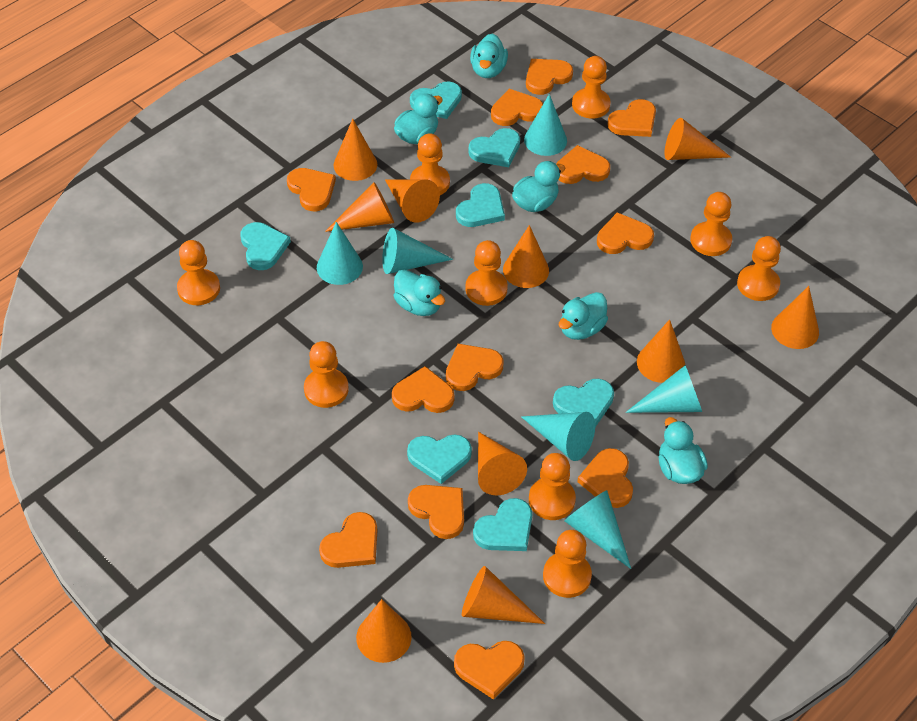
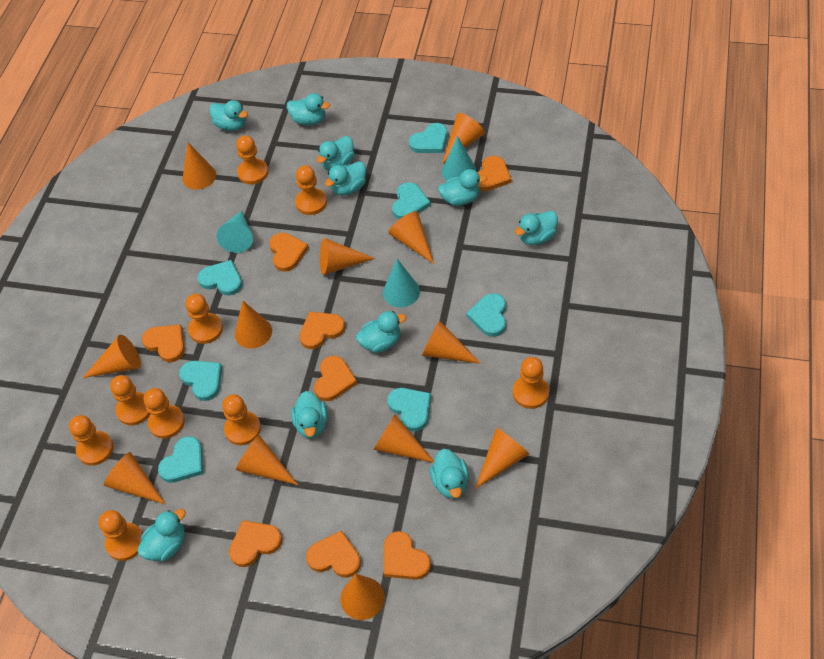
orange cone: [325,182,394,232] [334,119,377,181] [356,599,412,663] [385,179,440,223] [462,566,545,624] [478,432,527,496] [503,225,549,288] [637,319,685,383] [665,118,731,160] [771,286,819,349] = 10 -> [83,335,141,378] [104,452,166,504] [183,142,216,190] [235,301,272,349] [236,435,298,485] [320,238,375,275] [340,574,385,620] [373,415,434,463] [388,211,434,264] [422,321,481,364] [443,113,485,163] [475,428,529,489] = 12
orange heart: [287,168,336,211] [319,512,377,568] [392,366,454,413] [408,485,464,539] [446,344,504,391] [454,641,525,700] [491,89,543,126] [526,59,573,95] [556,145,610,184] [577,448,633,508] [597,212,654,254] [607,99,656,137] = 12 -> [142,324,185,362] [229,520,282,567] [269,233,309,272] [299,312,345,349] [306,530,361,577] [314,356,357,401] [384,531,431,580] [477,156,512,191] = 8
turquoise cone: [317,222,363,285] [382,228,453,274] [522,412,595,461] [524,94,567,156] [564,490,631,569] [625,365,702,413] = 6 -> [217,211,253,253] [383,259,420,307] [442,136,476,181] = 3
turquoise duck: [394,93,443,144] [394,269,445,316] [470,33,508,78] [512,161,565,212] [559,292,608,340] [659,417,708,484] = 6 -> [137,509,186,561] [209,100,248,131] [287,93,330,125] [291,391,328,438] [317,136,355,171] [325,161,366,195] [356,311,407,353] [430,449,469,498] [438,169,487,206] [515,211,558,245] = 10

